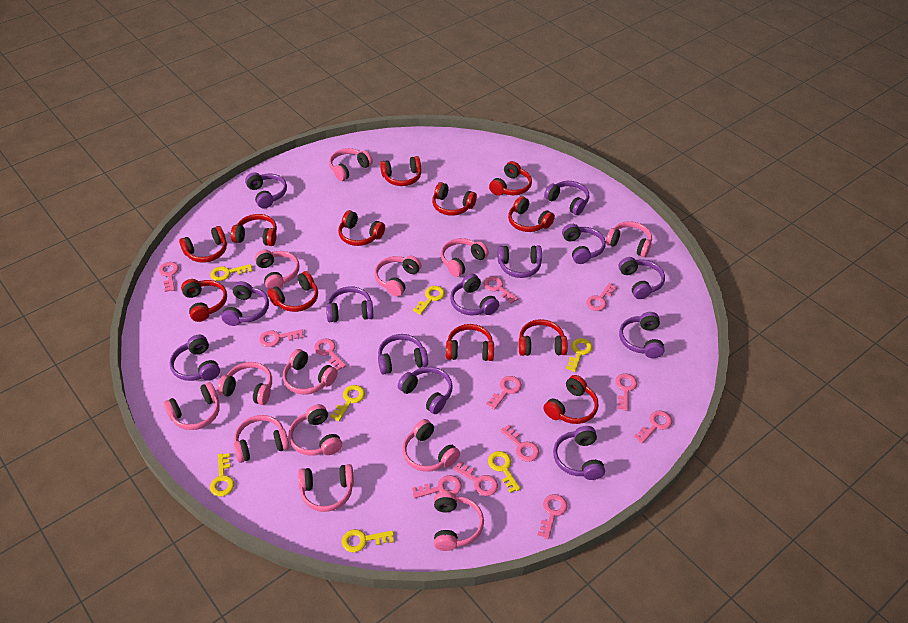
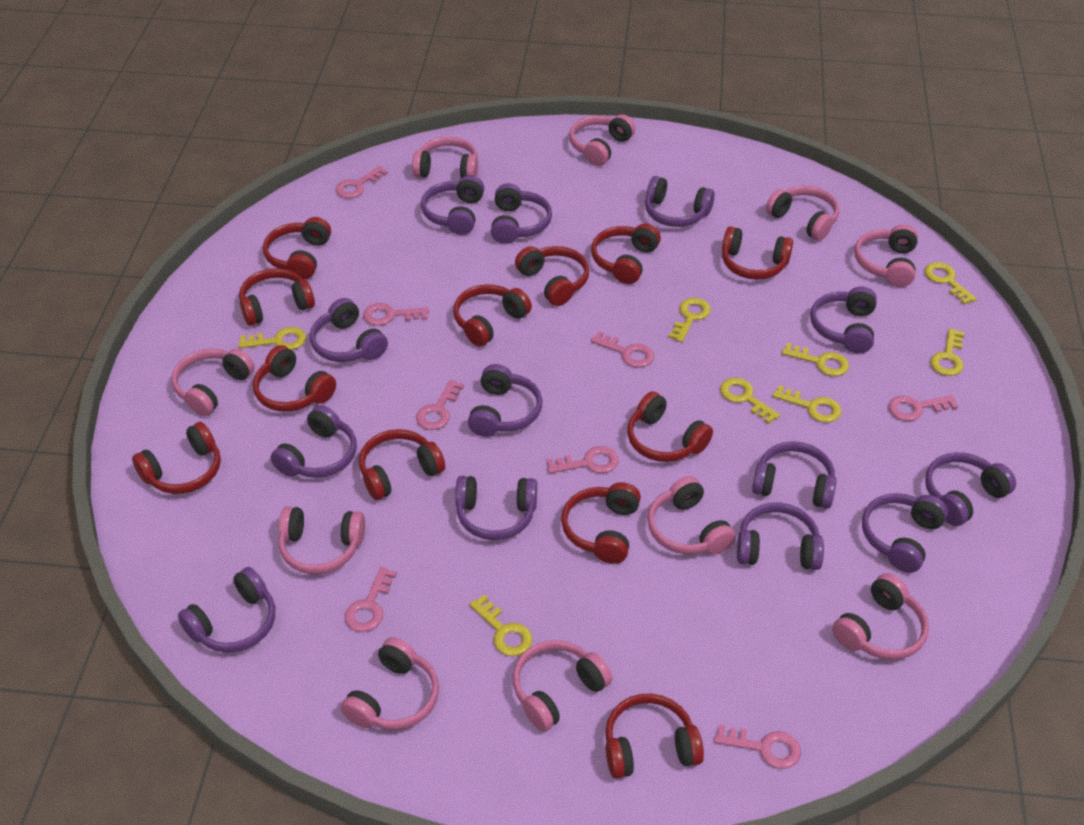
pink headphones: [163,382,220,430] [217,362,272,405] [234,415,290,463] [255,250,300,289] [283,349,338,395] [288,404,342,456] [298,464,354,512] [329,148,373,181] [374,256,422,297] [402,419,460,472] [434,492,484,551] [441,238,489,277] [606,221,652,257] = 13 -> [172,349,255,416] [279,506,365,574] [341,637,439,730] [412,137,478,178] [513,640,612,731] [569,114,635,166] [647,476,736,555] [766,186,839,241] [832,573,929,660] [854,224,918,287] = 10
pink key: [159,262,179,292] [259,329,303,347] [314,339,347,371] [412,475,462,499] [453,461,498,496] [484,276,519,304] [486,376,522,410] [500,425,539,462] [537,494,568,539] [586,283,617,311] [615,373,637,411] [634,411,672,443] = 12 -> [335,166,388,198] [345,567,397,632] [363,303,429,326] [416,379,464,430] [547,446,619,474] [591,331,654,368] [714,725,801,769] [888,395,958,421] = 8
yellow key: [210,264,252,281] [210,453,234,496] [330,385,365,421] [342,529,394,552] [413,286,445,315] [488,451,521,493] [566,338,593,372] = 7 -> [239,327,306,350] [470,595,533,656] [669,298,711,342] [720,378,780,424] [773,385,842,423] [782,343,849,376] [925,262,977,305] [930,328,964,376] = 8

